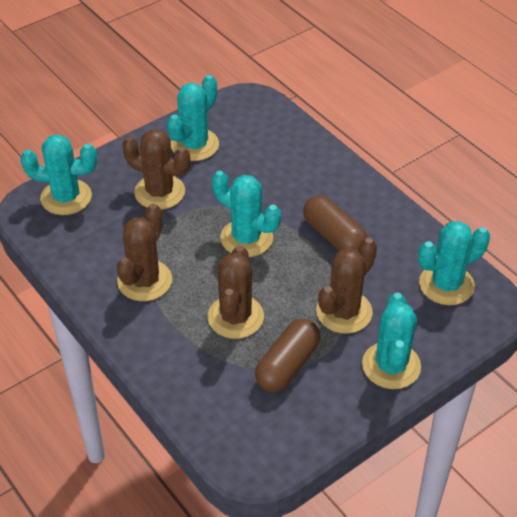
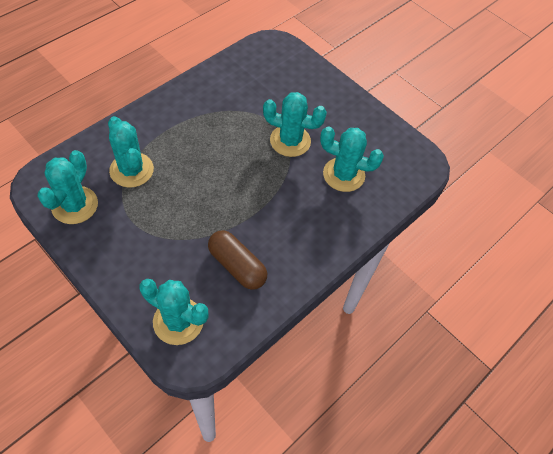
brown cactus: [117,204,172,301] [122,129,190,210] [208,246,264,339] [316,238,377,334] = 4 -> none = 0
brown capsule: [255,318,320,392] [303,195,368,251] = 2 -> [208,230,267,290] = 1

